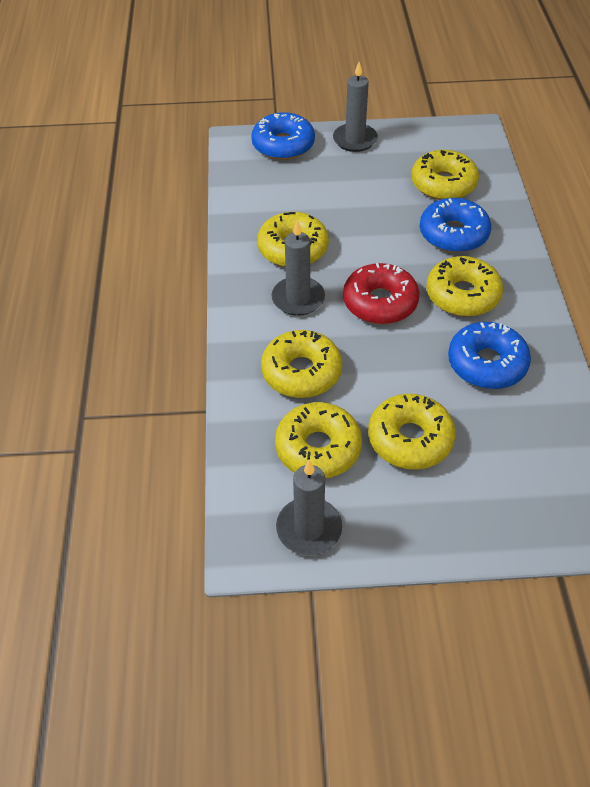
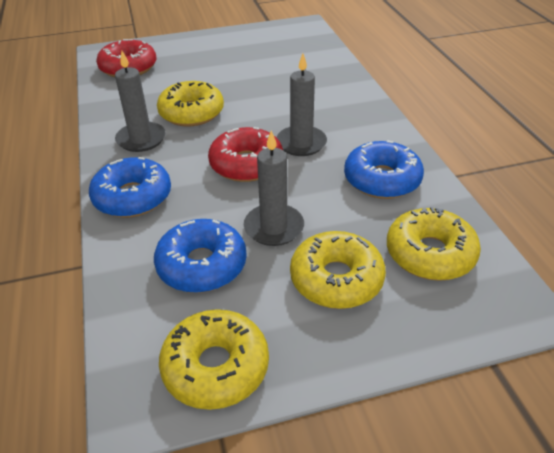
red donut: [343,263,419,324] = 1 -> [96,39,156,77] [208,127,283,182] = 2
yellow donut: [257,212,329,267] [261,330,342,398] [275,402,362,478] [368,394,456,470] [411,150,479,200] [426,256,503,317] = 6 -> [157,81,224,127] [159,309,269,410] [290,231,386,309] [387,207,481,281] = 4

